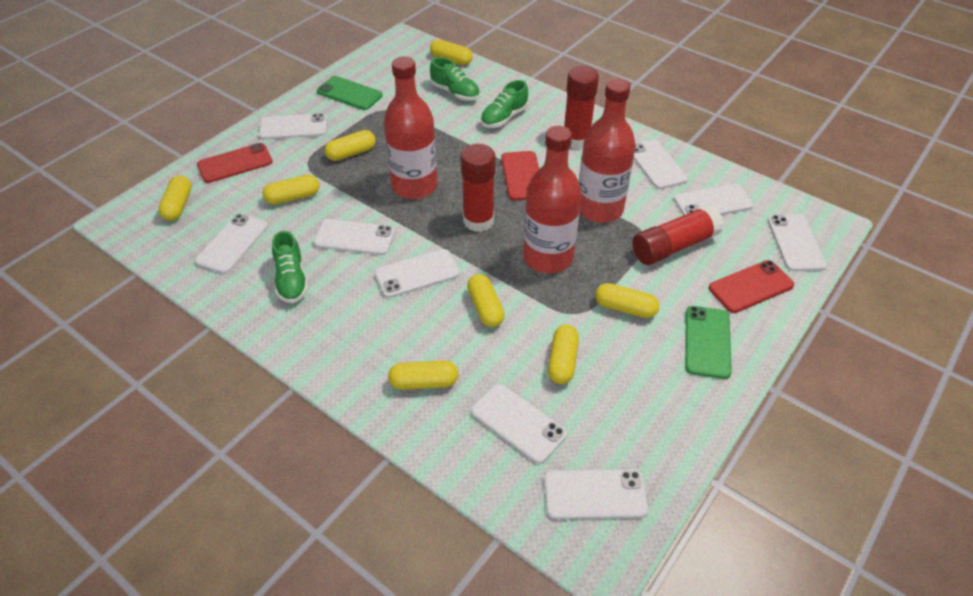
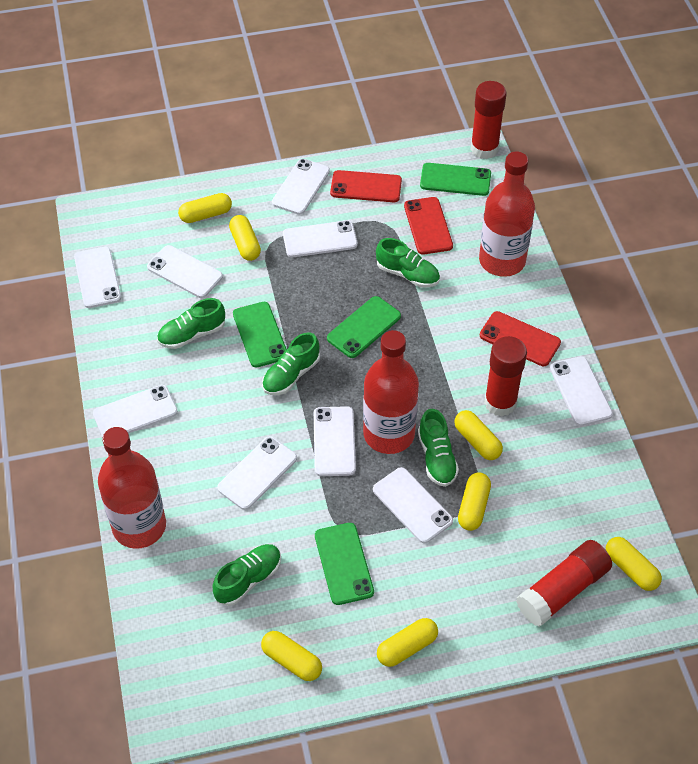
green phone: [317,76,383,110] [685,306,732,379] = 2 -> [233,302,287,367] [315,523,374,605] [327,296,401,358] [420,163,491,196] = 4
green shoe: [272,231,308,303] [430,57,479,101] [481,80,528,128] = 3 -> [157,298,225,349] [212,544,281,606] [262,332,320,395] [376,238,440,288] [418,409,459,487] = 5
yellow capsule: [158,175,192,221] [263,175,319,205] [324,130,375,161] [388,360,458,390] [430,39,472,65] [467,274,505,327] [548,325,579,384] [595,283,659,318] = 8 -> [178,193,232,223] [229,215,261,261] [261,631,322,681] [377,618,438,667] [454,410,503,460] [458,472,491,531] [606,537,662,591] = 7

